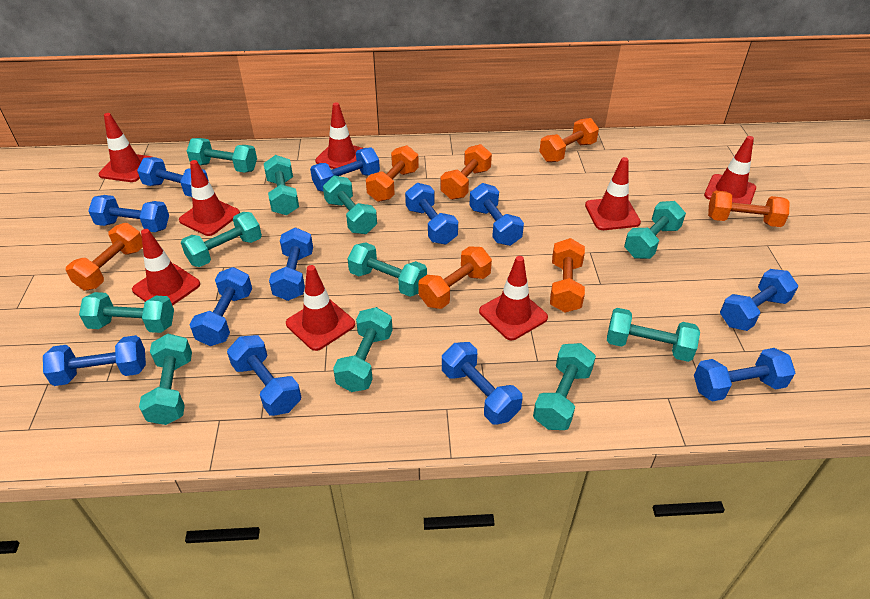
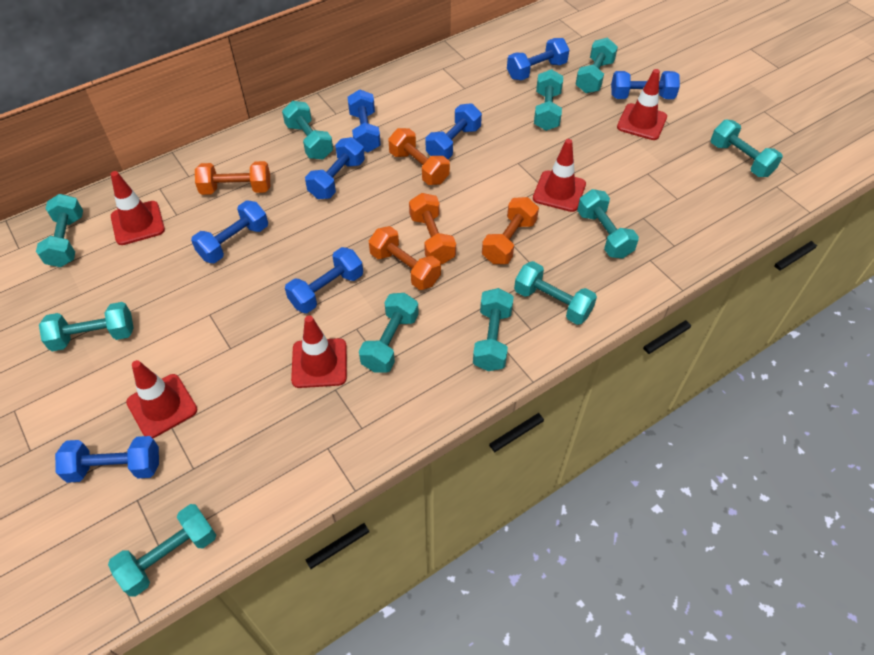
blue dumbbell: [43,335,146,386] [88,195,169,232] [137,157,209,197] [189,267,252,346] [227,335,301,416] [269,228,313,301] [310,147,380,192] [405,183,458,245] [442,342,523,425] [469,183,524,246] [694,348,795,401] [720,269,798,331] = 12 -> [55,436,159,483] [191,200,268,263] [285,247,363,313] [305,137,365,199] [347,89,381,152] [426,103,482,159] [507,38,569,80] [611,71,680,99] = 8
orange dumbbell: [66,223,143,291] [366,145,419,202] [418,246,492,309] [440,144,492,200] [539,118,599,162] [550,238,585,312] [708,190,790,227] = 7 -> [195,161,270,195] [369,226,441,290] [388,128,450,185] [409,193,456,264] [482,197,539,264] = 5
red traffic cone: [99,113,152,182] [132,229,200,306] [179,160,240,236] [286,265,355,351] [315,102,363,169] [479,256,548,340] [585,157,641,230] [704,136,756,204] = 8 -> [111,171,165,245] [126,360,197,438] [291,315,347,388] [533,139,586,212] [617,69,667,140] = 5

